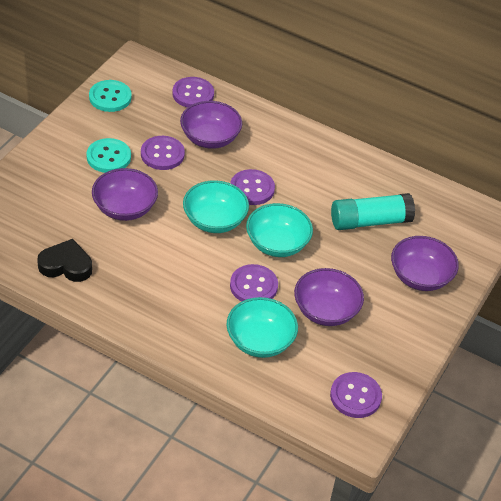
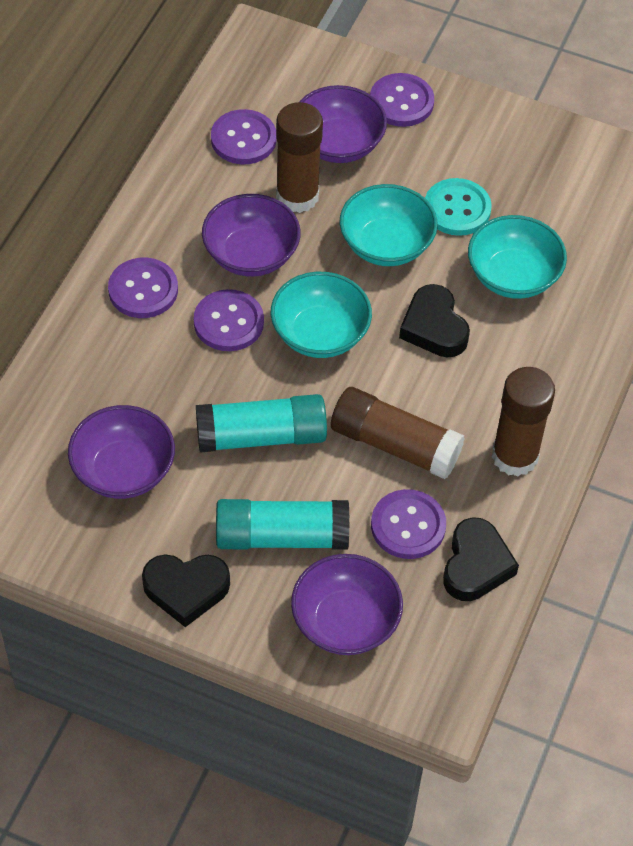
black heart: [37,239,92,282] = 1 -> [142,554,230,627] [399,284,470,358] [443,517,519,601] = 3
brown glue stick: none = 0 -> [276,102,323,213] [331,387,465,479] [492,367,555,477] = 3
turquoise button: [86,138,131,173] [89,80,132,112] = 2 -> [425,178,492,236] = 1
turquoise glue stick: [331,193,415,230] = 1 -> [196,394,327,453] [216,499,349,549] = 2

